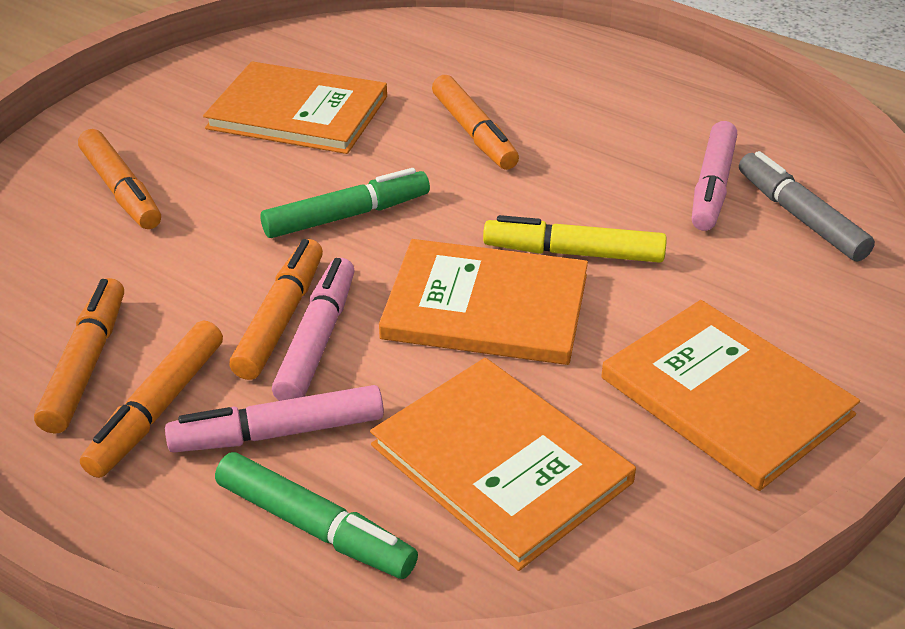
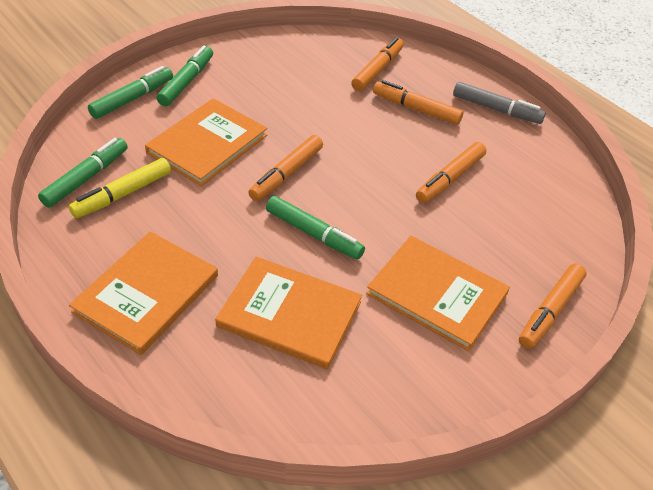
green marker: [215,452,418,579] [260,168,430,238] = 2 -> [38,138,128,208] [88,66,173,119] [157,45,213,106] [266,196,365,260] = 4
pink marker: [165,385,384,453] [272,258,355,401] [692,121,737,231] = 3 -> none = 0

